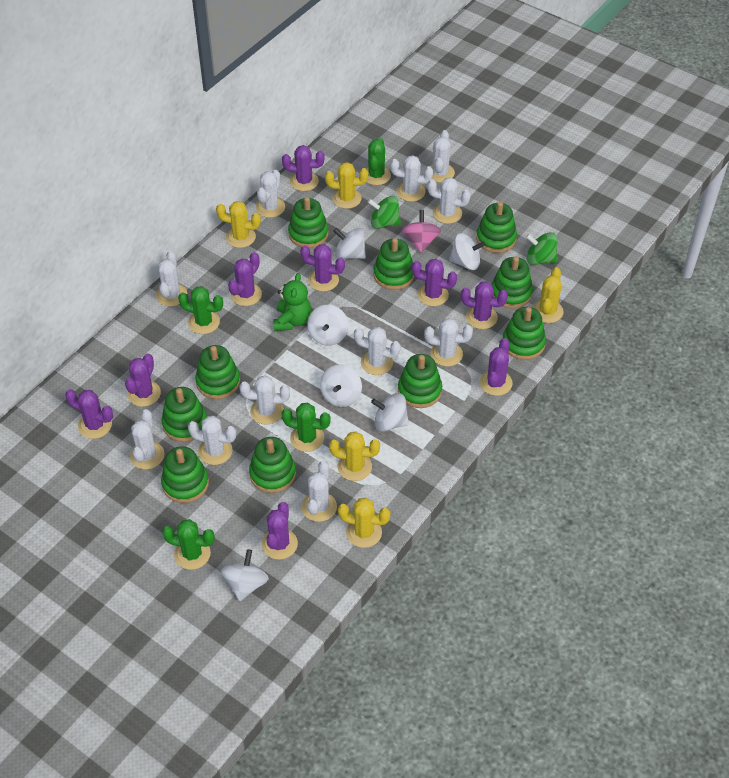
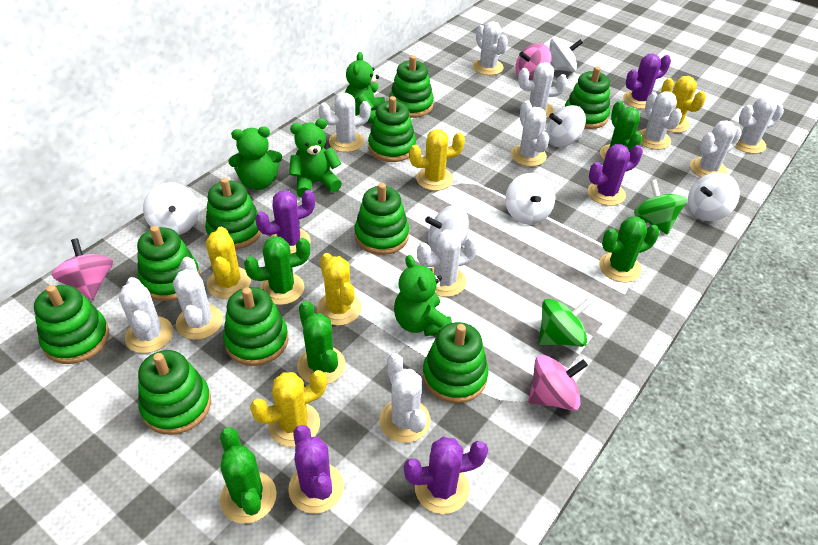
green cactus: [162,519,215,570] [178,286,223,334] [281,403,331,452] [366,138,391,185] = 4 -> [220,427,277,524] [244,236,310,305] [297,301,346,384] [599,216,659,283] [600,101,642,160] = 5
green teddy bear: [273,273,311,331] = 1 -> [228,127,282,190] [289,118,342,198] [345,52,385,124] [394,255,452,336] = 4
pink spinning top: [402,210,441,253] = 1 -> [52,238,113,300] [515,43,551,80] [528,355,588,411] = 3
purple cactus: [65,389,113,439] [125,353,161,407] [228,252,262,306] [262,502,298,560] [282,145,325,191] [300,244,345,292] [412,259,457,306] [461,281,508,329] [480,338,513,396] = 9 -> [255,190,315,254] [288,425,344,514] [404,437,488,514] [588,144,643,206] [623,54,671,109] = 5

